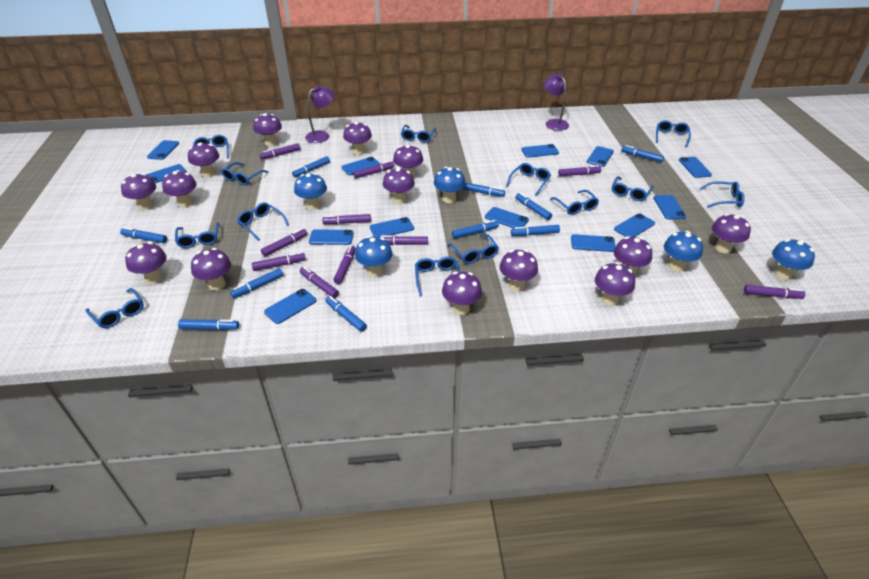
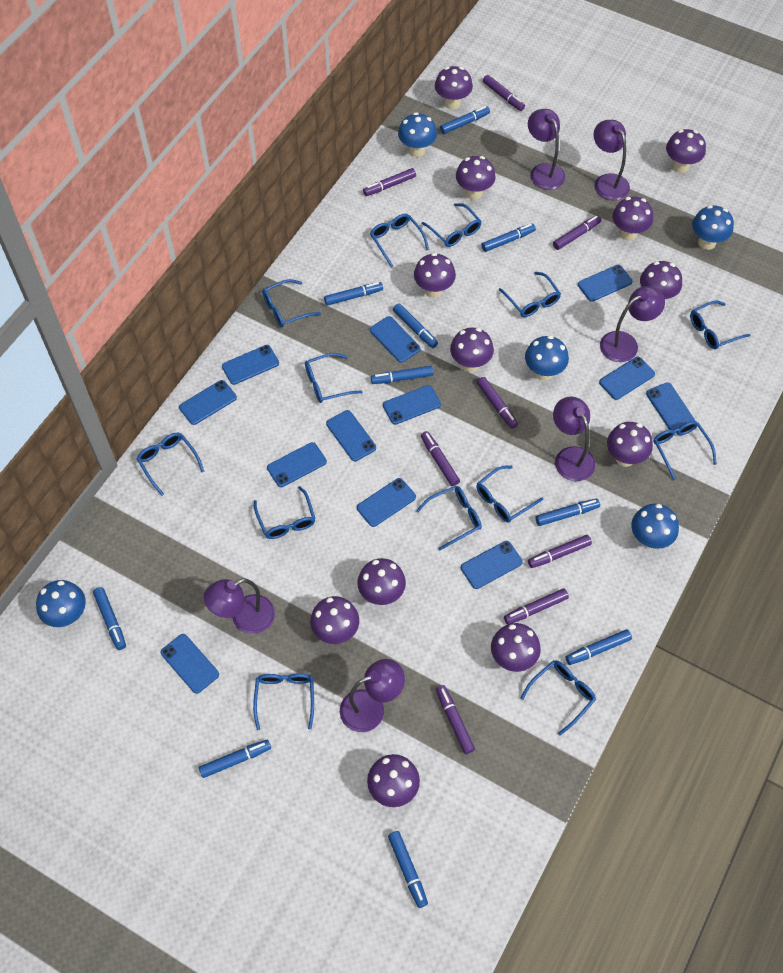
blue phone: [146,164,187,183] [147,140,179,160] [264,289,316,324] [309,229,354,245] [342,157,380,175] [370,217,414,237] [485,207,529,229] [521,144,559,158] [571,234,616,252] [587,146,614,167] [614,213,655,237] [653,195,686,219] [679,157,712,178] = 13 -> [161,634,219,694] [179,380,237,425] [222,345,279,385] [267,442,327,487] [326,410,376,461] [357,478,416,527] [370,316,421,363] [383,385,441,425] [461,541,523,589] [578,265,633,302] [599,357,655,400] [646,382,695,433] = 12
purple lamp: [305,85,334,143] [544,74,569,131] = 2 -> [204,578,275,634] [340,659,405,732] [528,109,565,190] [553,397,595,481] [593,120,630,200] [600,286,665,362] = 6
purple marker: [251,252,306,271] [259,143,300,160] [261,228,307,256] [299,267,339,298] [322,214,371,224] [334,245,356,284] [353,161,394,178] [381,236,428,245] [558,165,601,176] [744,285,805,299] = 10 -> [363,168,416,196] [421,431,460,486] [436,685,475,754] [477,377,518,429] [483,75,525,111] [504,588,569,625] [528,535,592,568] [553,215,601,250] = 8
purple mushroom: [121,173,156,210] [125,242,167,284] [162,170,197,207] [188,142,219,177] [191,248,231,290] [253,113,282,146] [343,121,372,155] [383,167,415,204] [393,145,423,178] [442,272,482,315] [500,250,538,291] [595,262,635,306] [614,236,652,276] [712,214,751,254] = 14 -> [310,596,359,644] [357,558,406,605] [367,754,420,807] [414,253,456,298] [435,66,473,109] [450,327,494,372] [456,156,496,200] [491,623,541,672] [607,422,653,467] [612,197,653,241] [640,261,682,299] [666,129,706,173] = 12

